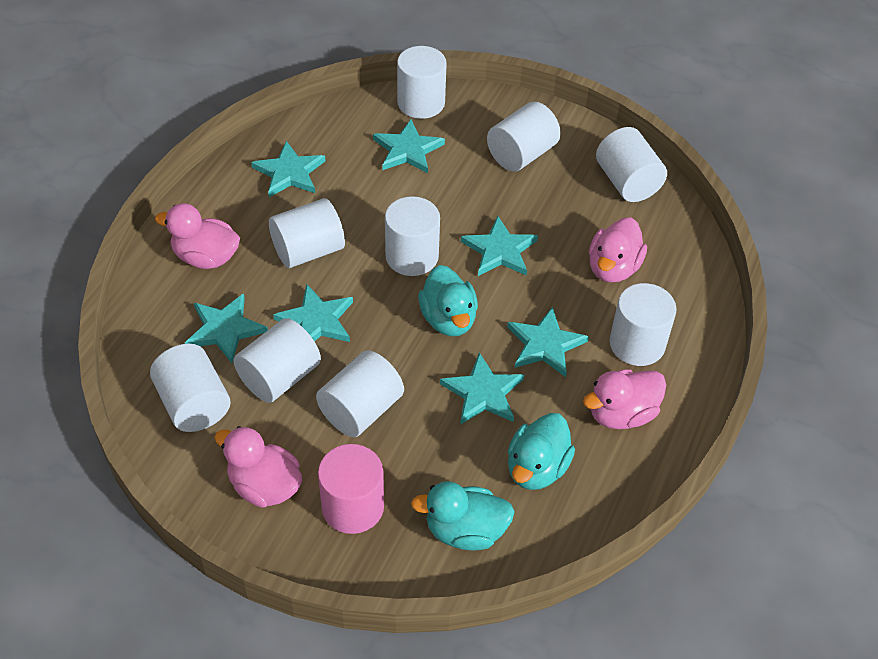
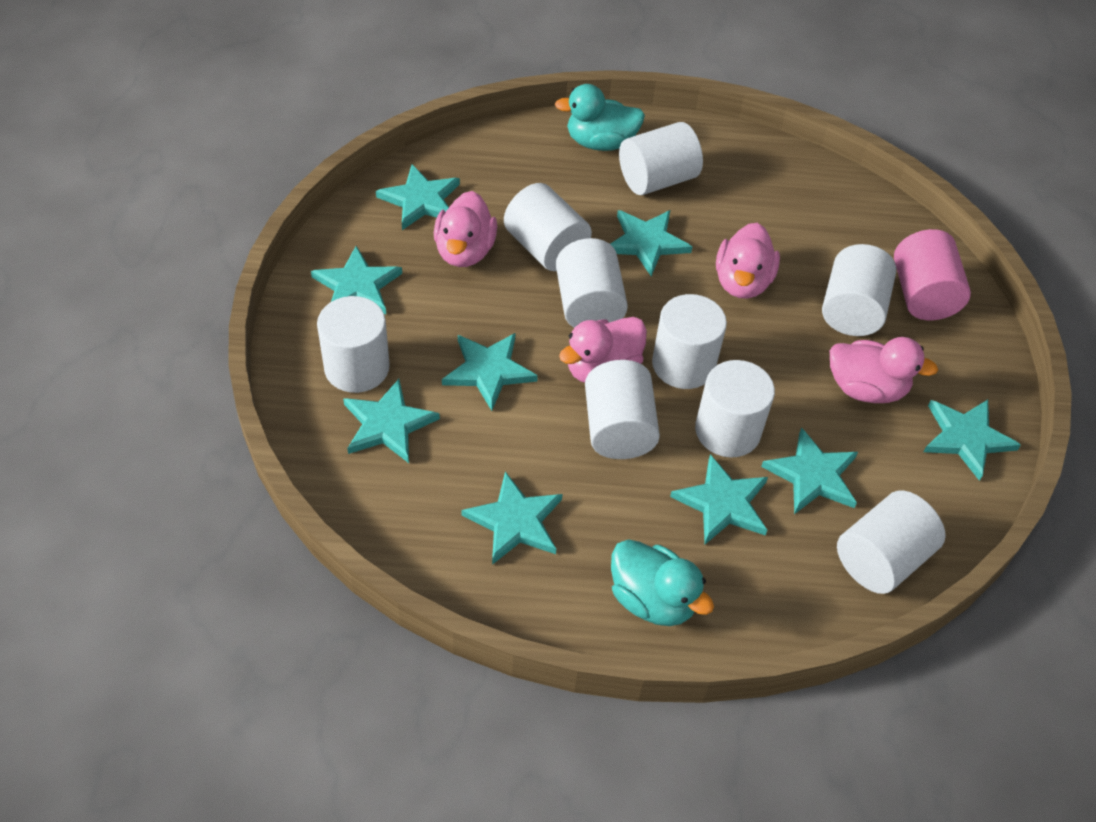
turquoise duck: [411,481,515,551] [418,265,478,336] [508,413,575,490] = 3 -> [555,84,645,151] [611,539,714,626] = 2
turquoise star: [185,293,268,363] [251,141,325,197] [273,284,353,342] [373,119,445,173] [440,352,524,425] [461,216,538,276] [507,307,589,377] = 7 -> [311,246,402,314] [343,379,440,463] [376,164,460,230] [442,333,538,411] [461,472,563,565] [610,210,692,276] [670,454,768,544] [761,427,858,514] [923,400,1021,481] = 9

